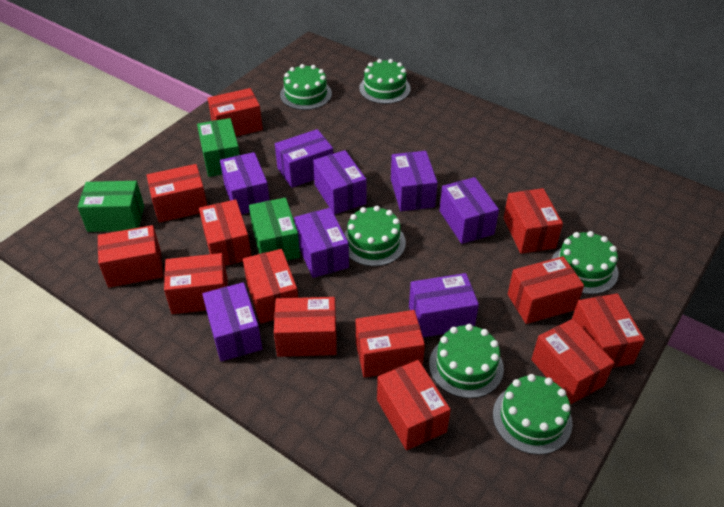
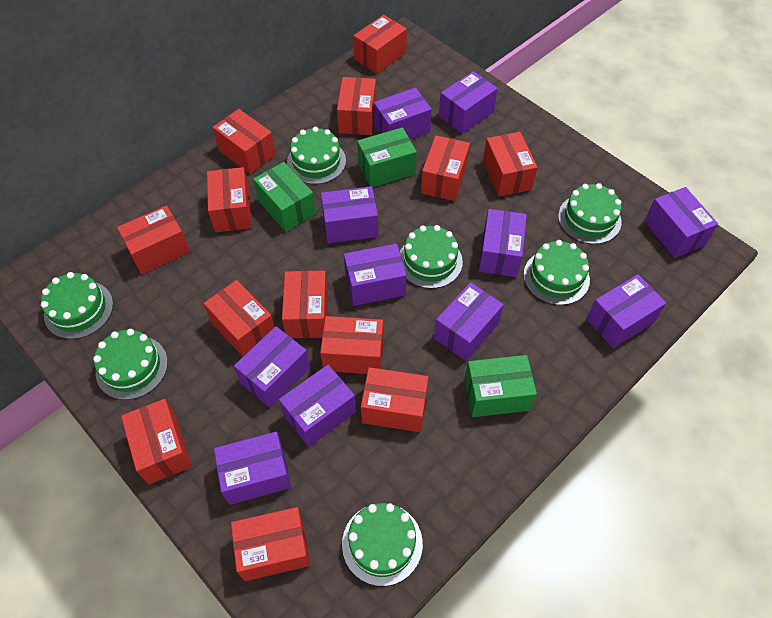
green cake: [280,64,332,110] [344,206,406,266] [359,59,411,104] [429,324,504,398] [493,374,572,455] [552,231,618,294] = 6 -> [41,272,113,339] [93,329,168,400] [287,127,346,184] [342,503,423,586] [400,225,463,289] [524,240,590,305] [558,183,622,244] = 7
purple box: [202,282,262,362] [220,152,270,214] [275,129,333,188] [294,208,349,278] [313,150,367,214] [391,151,438,211] [409,273,479,337] [439,177,499,244] = 8 -> [214,432,291,505] [234,326,310,408] [279,365,356,447] [321,186,378,243] [344,244,407,306] [374,88,432,140] [434,282,504,361] [439,71,498,134] [479,209,527,277] [587,274,666,348] [644,187,718,258] = 11

